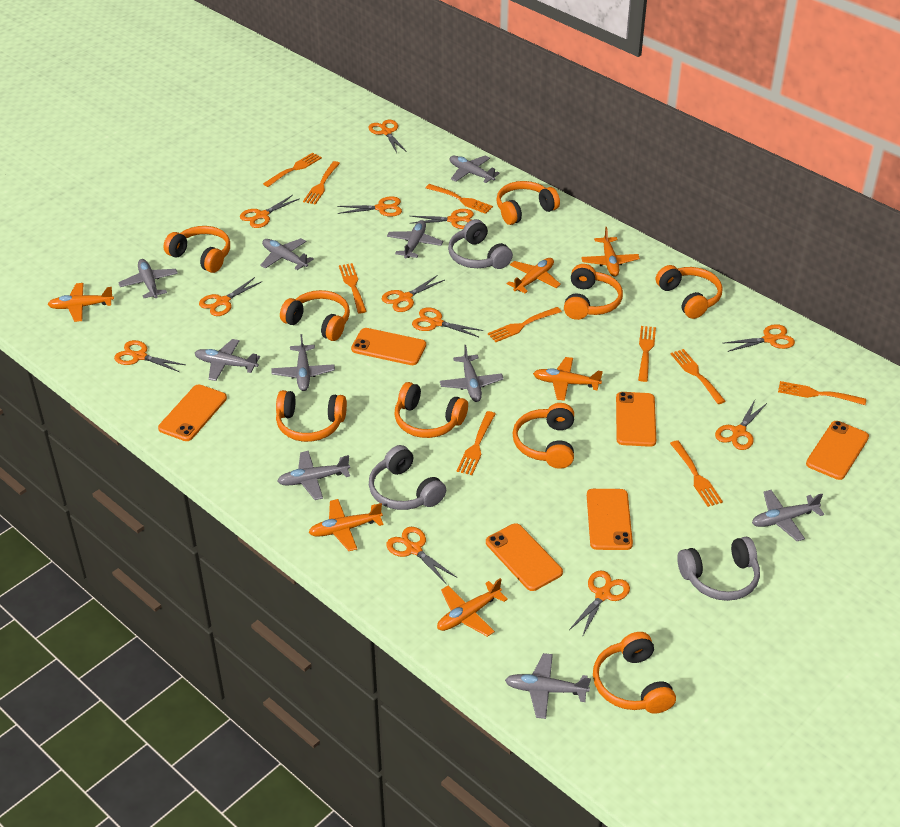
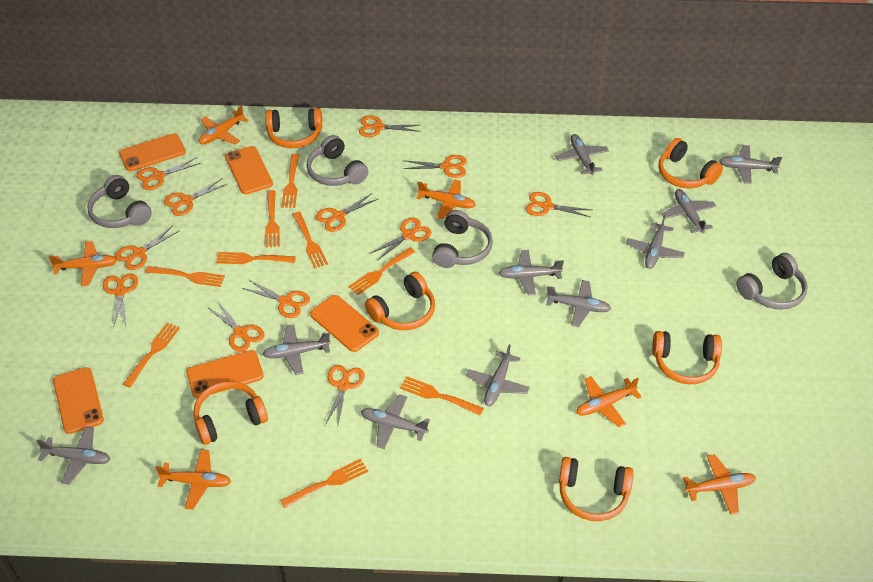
grey headphones: [369,445,446,510] [448,219,513,269] [677,537,760,601] = 3 -> [87,175,152,228] [307,135,368,186] [432,210,493,268] [736,253,808,310] = 4
orange fork: [263,153,322,187] [303,161,340,205] [339,263,367,313] [426,184,493,214] [457,411,495,475] [488,307,562,342] [638,326,656,382] [670,440,723,507] [671,349,726,404] [778,381,866,405] = 10 -> [123,323,180,388] [145,266,225,287] [216,252,296,264] [265,190,280,248] [280,459,368,508] [281,154,299,208] [292,211,328,269] [348,247,415,295] [400,376,484,415] = 9
orange headphones: [164,226,230,273] [276,390,347,442] [280,290,350,341] [394,382,468,438] [496,181,560,225] [512,403,574,469] [564,264,623,320] [593,632,676,714] [656,265,723,319] = 9 -> [194,381,268,445] [265,108,322,148] [365,272,435,330] [559,457,634,521] [652,331,722,384] [659,138,723,188] = 6
orange phone: [158,385,227,441] [351,328,426,365] [486,523,563,591] [587,489,633,550] [616,392,656,447] [806,421,869,480] = 6 -> [53,367,104,434] [119,133,186,171] [186,350,264,398] [225,146,273,194] [310,295,379,352] = 5

